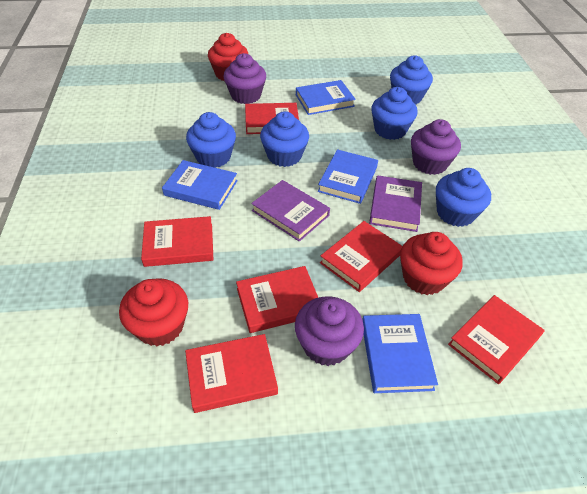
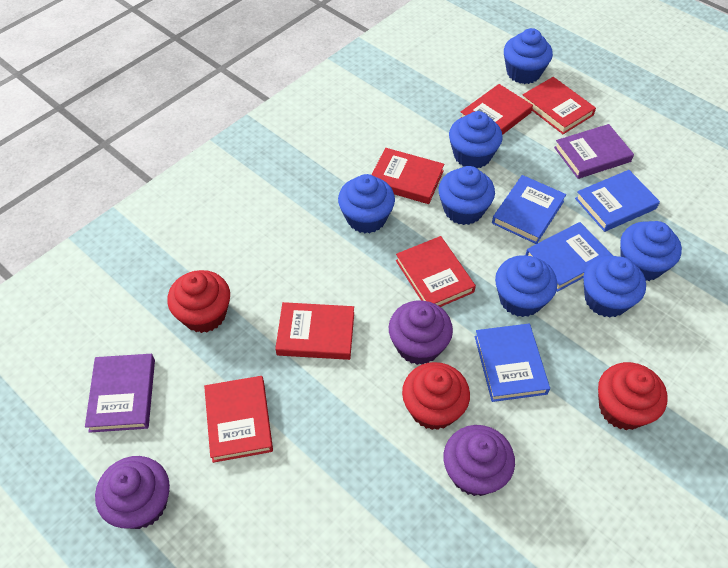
blue cupcake: [186,112,236,168] [260,111,309,167] [371,87,418,140] [390,56,433,104] [436,168,491,227] = 5 -> [338,174,395,233] [438,166,495,225] [449,111,503,168] [495,255,557,317] [504,28,553,84] [583,256,646,318] [620,221,682,281] = 7

